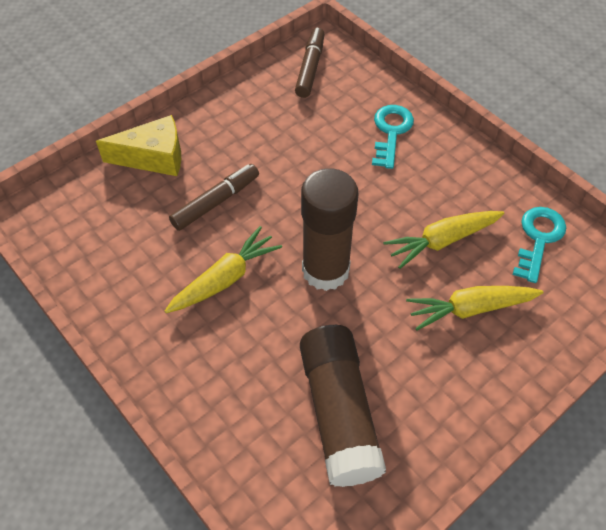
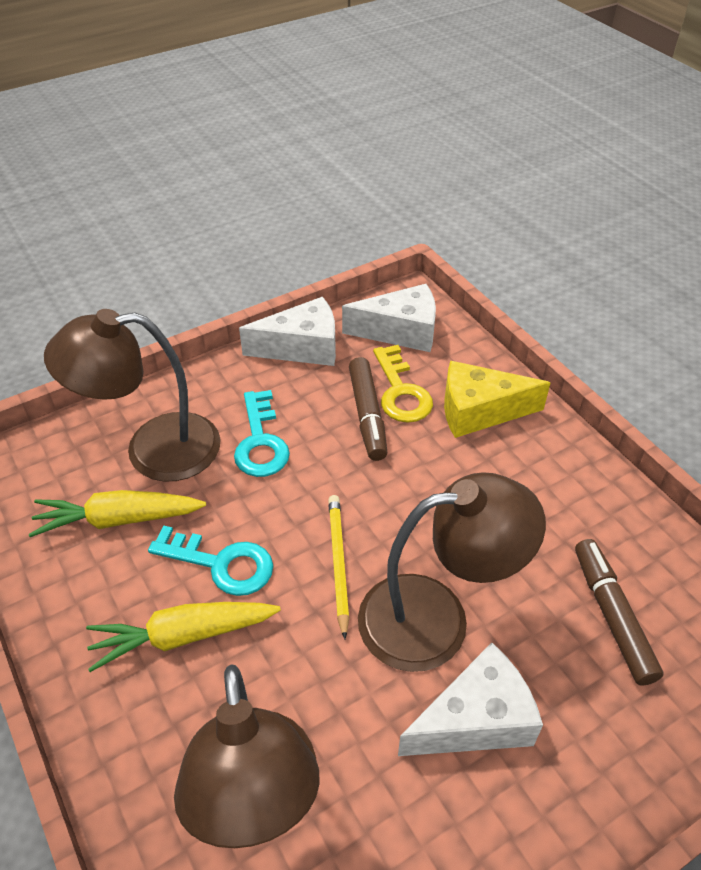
brown glue stick: [300,325,386,487] [301,168,358,291] = 2 -> none = 0
brown lamp: none = 0 -> [44,309,221,482] [174,664,320,848] [358,473,546,672] = 3
white cheese: none = 0 -> [239,297,336,366] [342,284,436,352] [398,643,543,756] = 3
yellow carrot: [165,226,282,313] [383,211,504,269] [406,286,544,331] = 3 -> [29,490,206,537] [86,602,281,672] = 2
yellow key: none = 0 -> [373,345,433,423] = 1
yellow pencil: none = 0 -> [328,495,349,639] = 1

